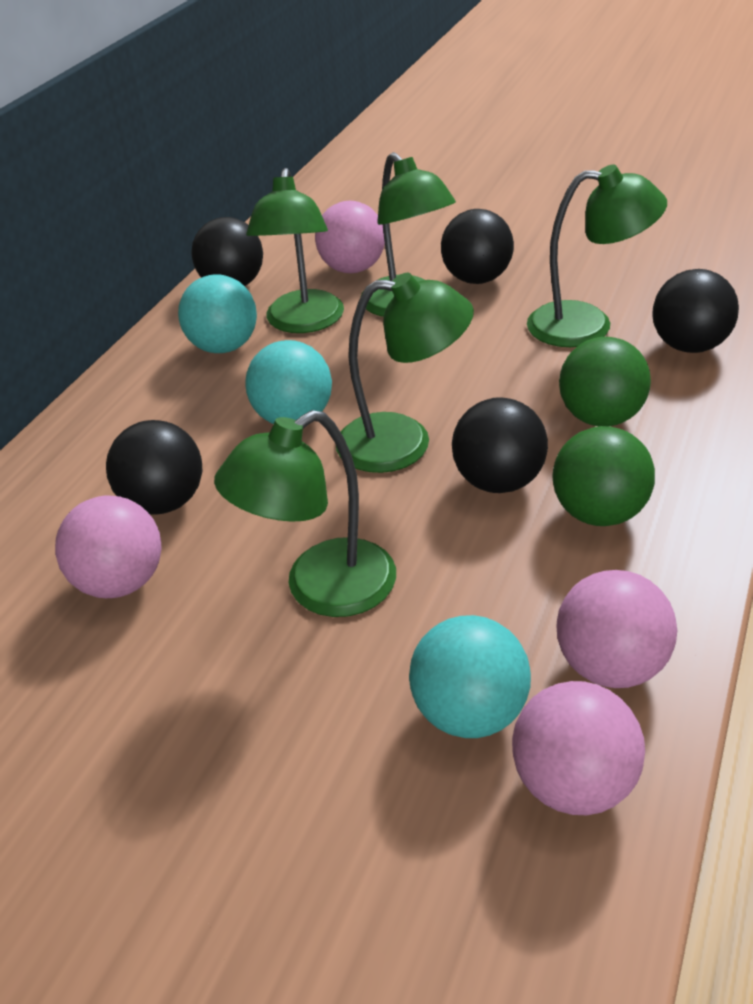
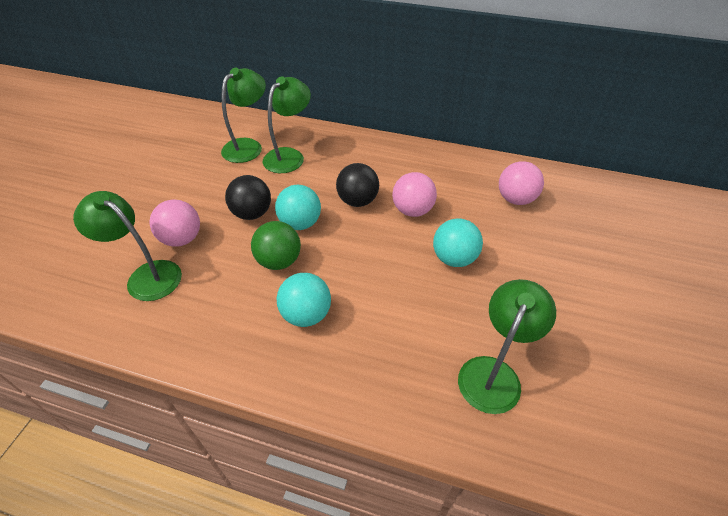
black ball: [106,420,202,514] [191,217,263,286] [441,209,514,284] [452,397,548,493] [652,269,739,353] = 5 -> [225,175,271,220] [336,163,379,207] = 2
green ball: [552,426,655,526] [559,337,651,426] = 2 -> [251,221,301,270] = 1
green lamp: [214,410,396,617] [246,168,344,333] [336,273,474,473] [361,152,456,317] [527,165,667,347] = 5 -> [73,191,182,301] [221,68,266,163] [262,76,311,173] [458,279,556,414] = 4
pink ball: [55,495,162,598] [315,201,385,273] [512,681,645,815] [557,570,677,688] = 4 -> [150,199,200,246] [392,172,437,217] [499,161,544,205] = 3

